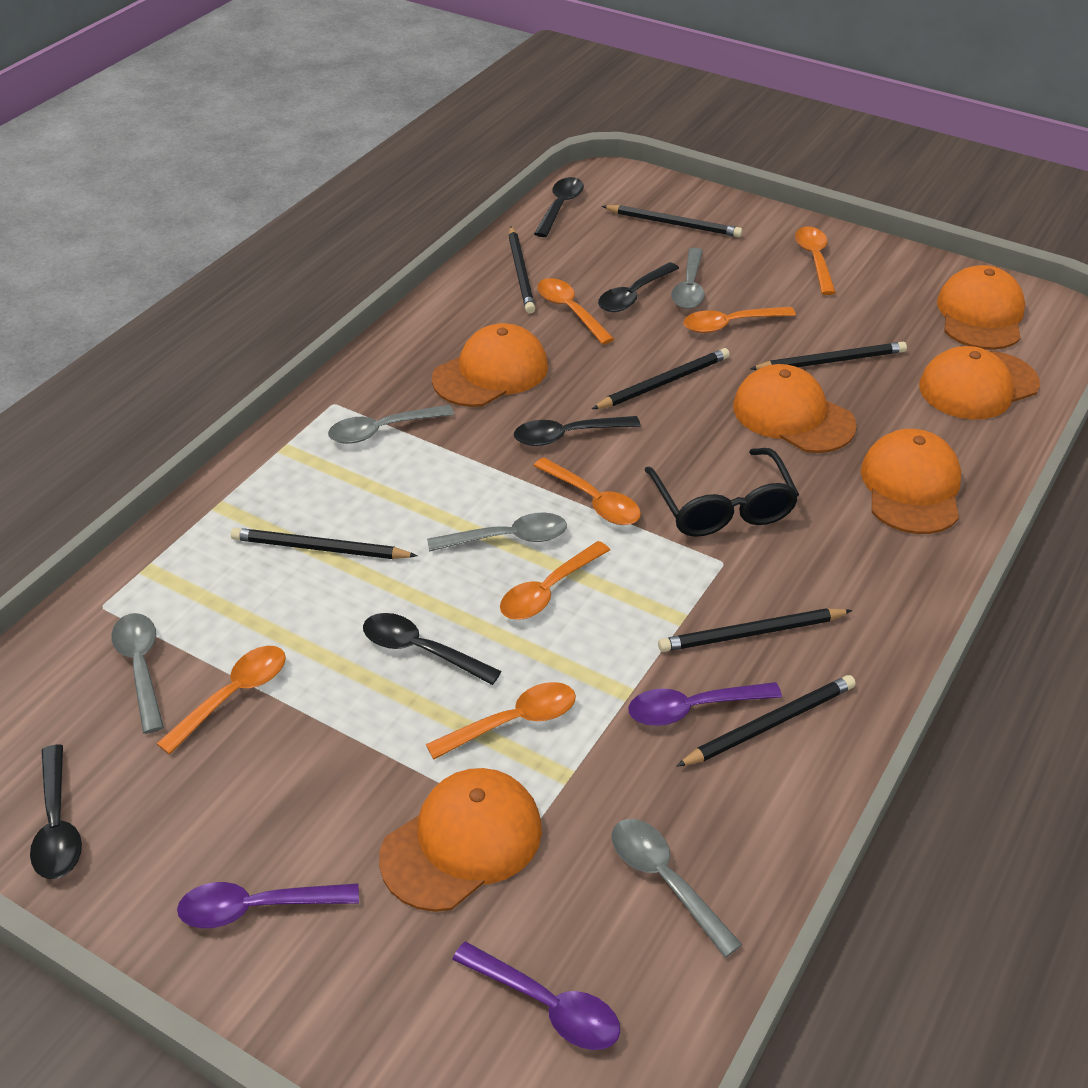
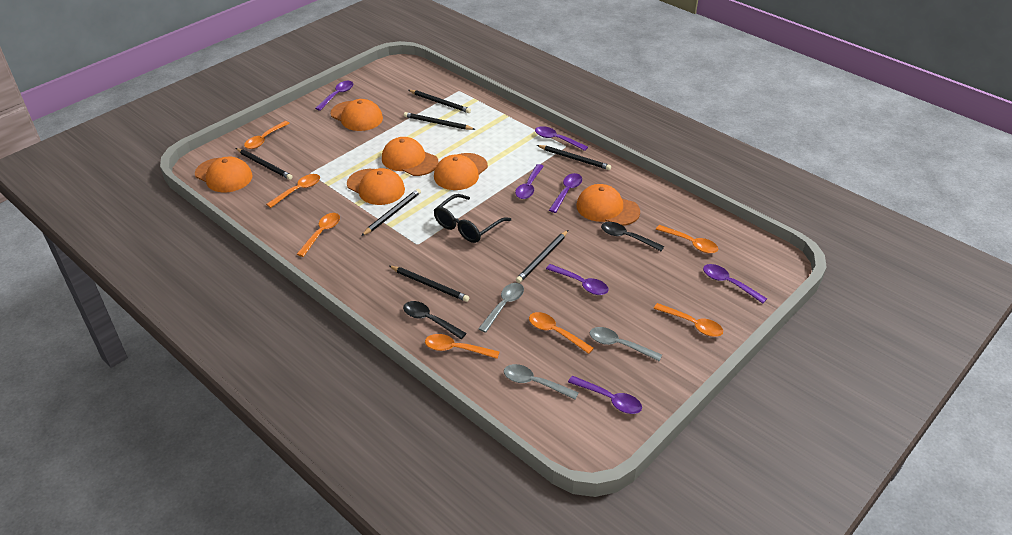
black spoon: [30,744,82,879] [363,613,502,685] [514,416,641,446] [534,177,584,237] [598,262,679,312] = 5 -> [403,301,466,339] [601,222,664,251] = 2
grey spoon: [111,613,164,734] [328,405,454,444] [427,512,567,551] [612,819,742,957] [671,248,705,309] = 5 -> [478,283,524,333] [504,364,579,400] [590,327,662,361] = 3
purple spoon: [177,882,359,928] [452,941,620,1050] [628,682,782,726] = 3 -> [315,81,353,111] [515,164,544,199] [535,126,588,151] [546,264,609,295] [549,173,582,213] [568,376,642,414] [703,264,767,304] = 7

